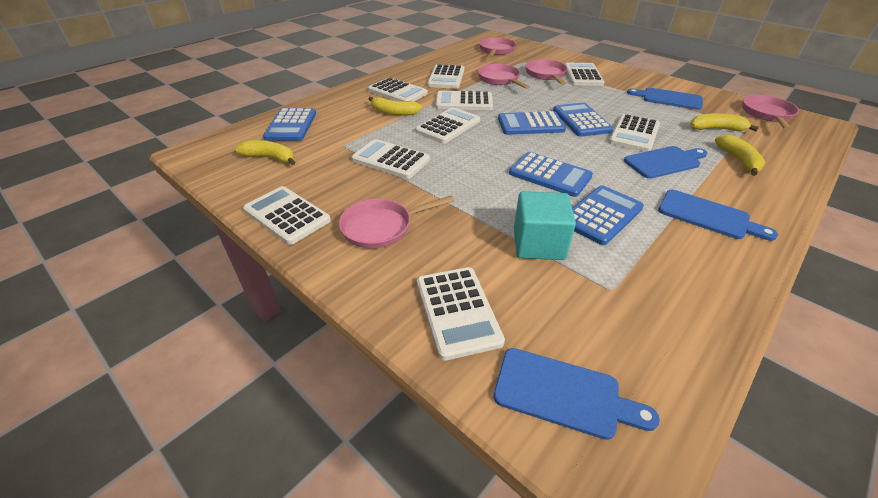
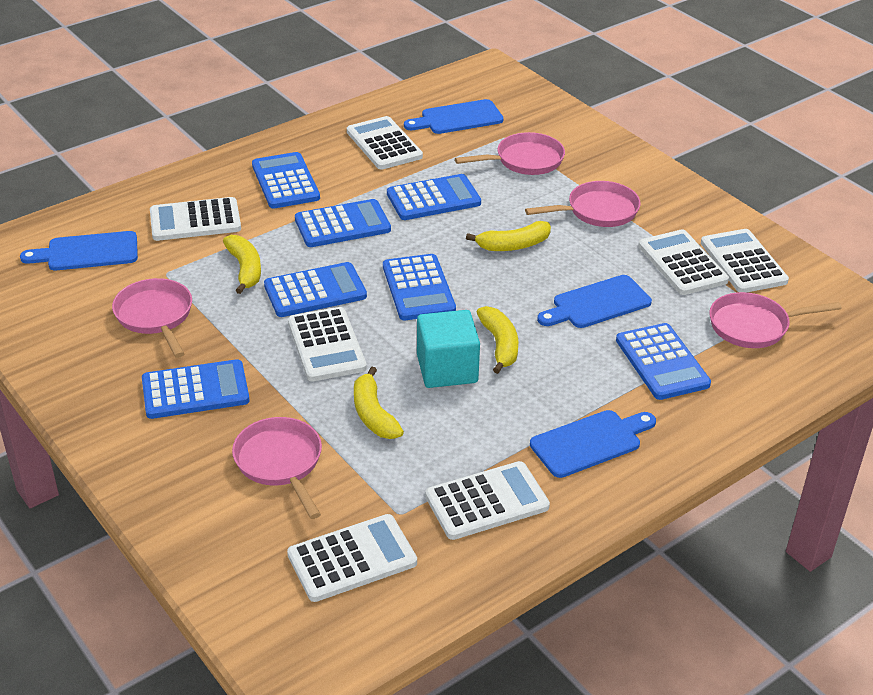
blue calculator: [263,108,316,141] [498,111,566,135] [509,152,593,197] [553,103,613,137] [572,186,644,245] = 5 -> [142,359,250,419] [252,152,320,209] [264,262,367,317] [295,199,391,247] [383,254,456,320] [387,174,481,220] [616,323,711,400] = 7
white calculator: [243,186,331,245] [351,139,430,179] [368,77,428,101] [416,107,480,144] [417,267,505,361] [427,64,464,89] [435,91,493,110] [565,63,604,86] [609,114,660,152] = 9 -> [150,197,241,241] [287,514,417,602] [288,307,367,381] [347,116,423,170] [425,461,550,540] [638,229,729,295] [701,229,789,292] = 7

